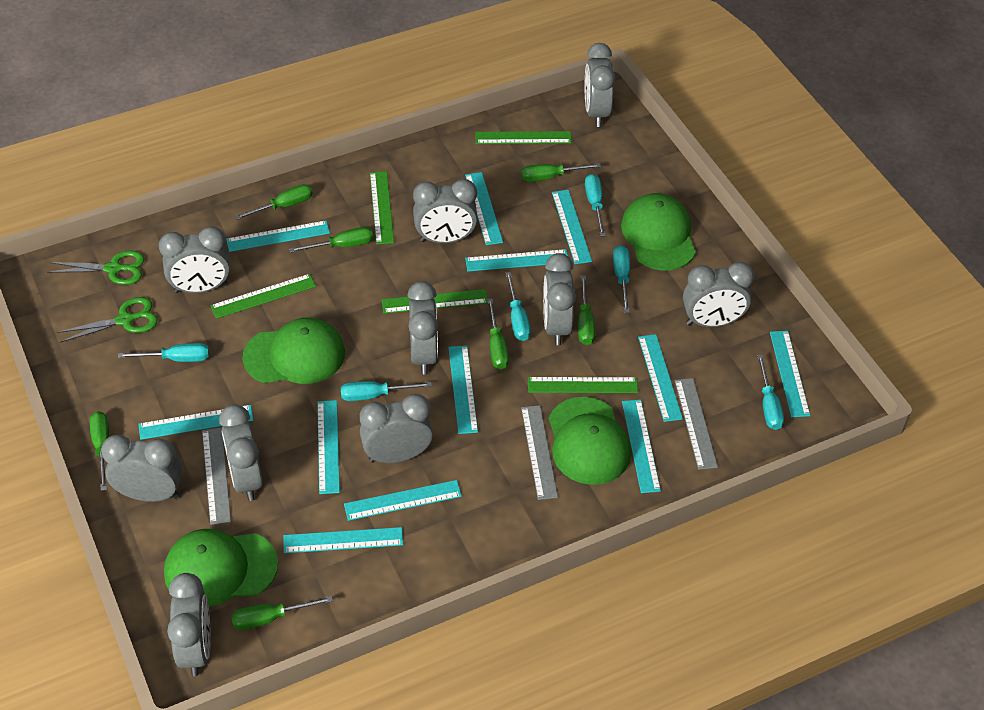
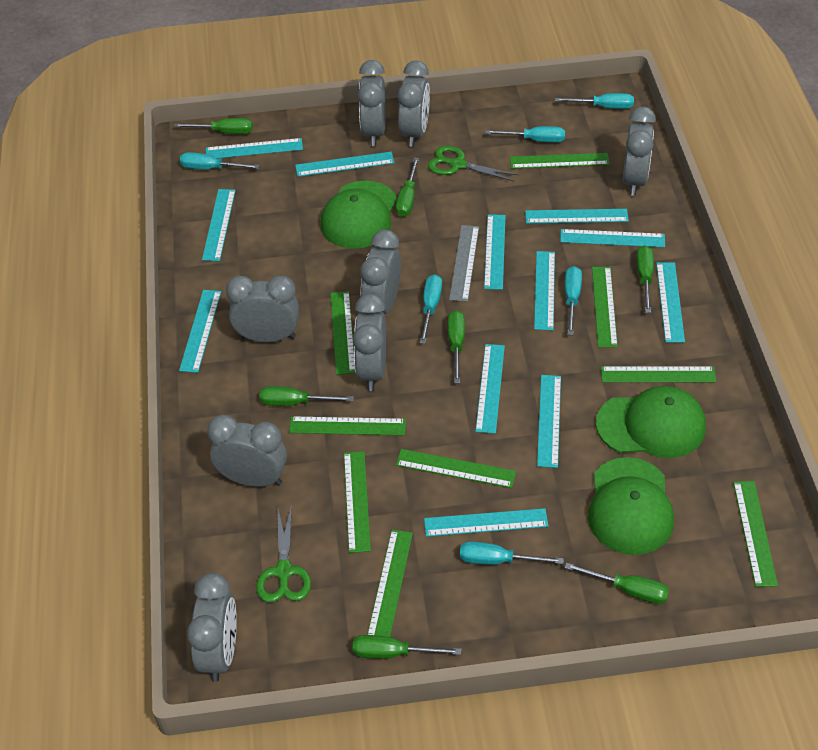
green cap: [164,529,278,606] [242,318,345,384] [549,397,631,485] [621,193,696,271] = 4 -> [321,180,397,249] [588,457,674,555] [596,386,706,458] = 3
green ruler: [210,274,316,319] [370,171,394,244] [382,289,488,314] [475,131,572,144] [528,377,638,393] = 5 -> [289,416,406,435] [330,291,355,375] [344,451,371,553] [367,530,413,637] [396,449,516,488] [510,153,610,169] [592,267,618,347] [601,366,716,382] [733,481,778,587] = 9
grey clock: [101,435,182,502] [159,226,230,293] [167,573,211,676] [219,404,263,501] [360,394,433,463] [407,281,438,374] [413,179,478,243] [543,253,576,345] [585,43,615,127] [683,262,754,327] = 10 -> [187,573,237,682] [207,415,287,487] [226,275,299,342] [353,294,386,391] [358,60,385,146] [360,230,401,314] [398,60,430,147] [623,107,656,196] = 8
grey ruler: [202,427,231,525] [521,405,558,500] [675,378,718,470] = 3 -> [449,225,479,302] = 1

